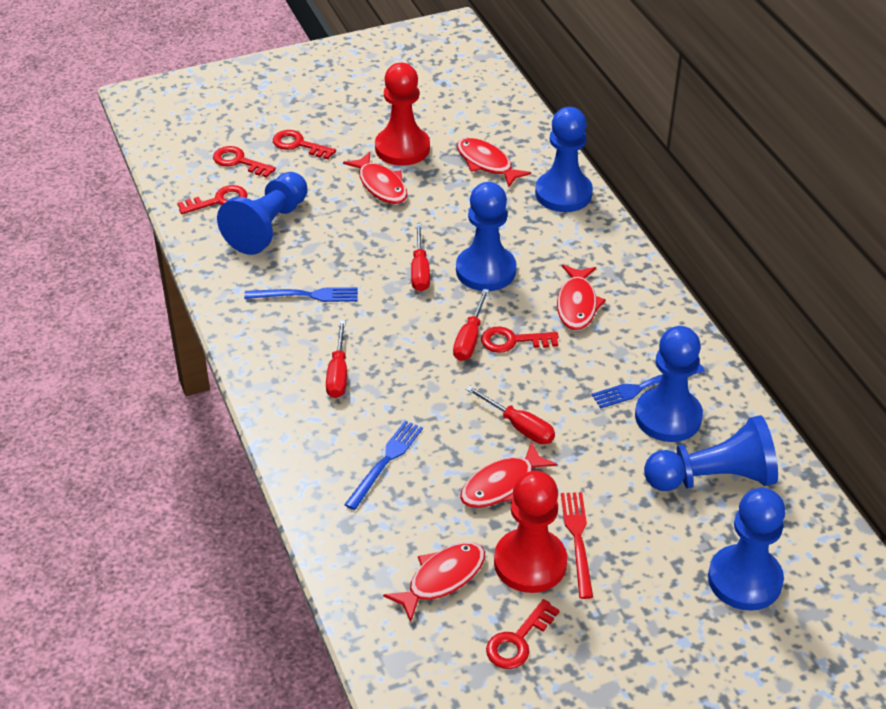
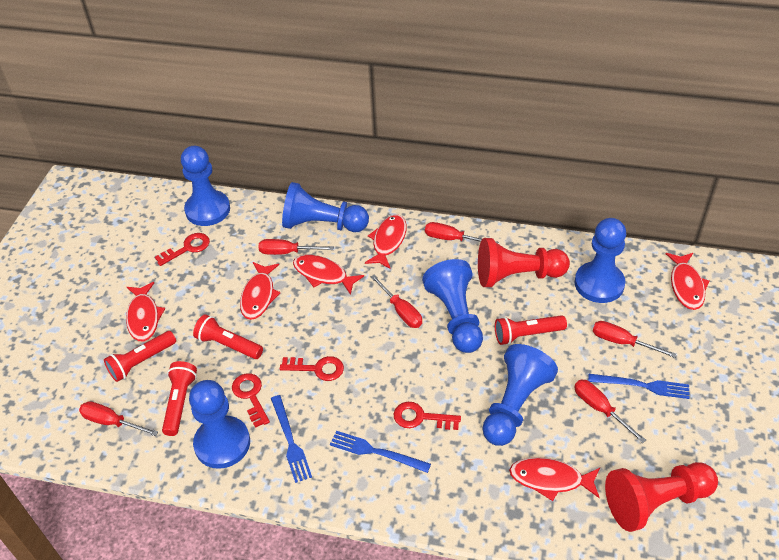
red fish: [343,152,407,204] [383,542,485,622] [457,138,531,187] [460,441,557,508] [557,265,606,330] = 5 -> [126,282,165,341] [240,262,280,320] [293,255,364,295] [365,214,407,269] [509,457,600,501] [666,253,710,310] = 6
red flashlight: none = 0 -> [104,331,176,382] [162,361,197,436] [193,314,263,359] [495,315,567,345] = 4
red fork: [561,492,593,599] = 1 -> none = 0
red key: [177,185,248,214] [213,146,276,178] [273,130,336,159] [481,326,559,353] [486,599,560,669] = 5 -> [155,233,210,266] [232,373,270,428] [280,356,344,381] [394,402,461,430] = 4
red screwdriver: [326,321,347,398] [411,224,430,292] [453,289,489,361] [466,386,555,444] = 4 -> [79,401,158,436] [258,239,334,255] [371,275,422,328] [425,222,499,243] [574,379,646,443] [593,321,676,358] = 6

